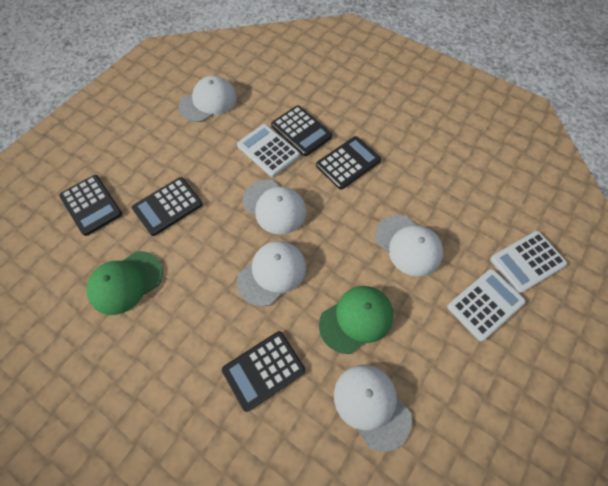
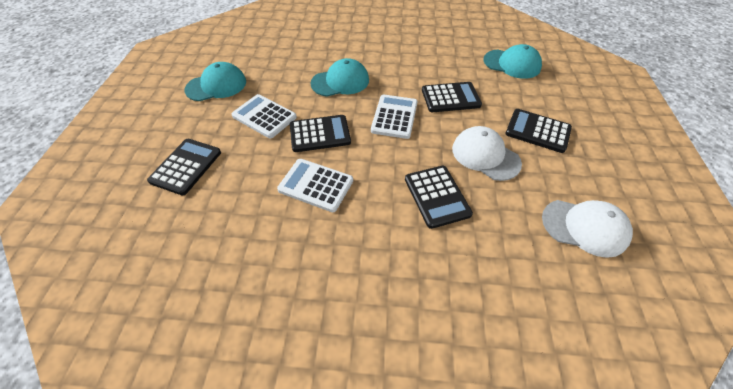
green cap: [87,251,163,315] [319,286,393,354] = 2 -> none = 0
turquoise cap: none = 0 -> [184,62,246,101] [311,58,369,97] [483,44,542,79] = 3
white cap: [178,76,237,122] [237,241,306,307] [242,180,306,235] [334,365,412,452] [375,215,443,276] = 5 -> [452,126,522,181] [542,200,633,258] = 2

